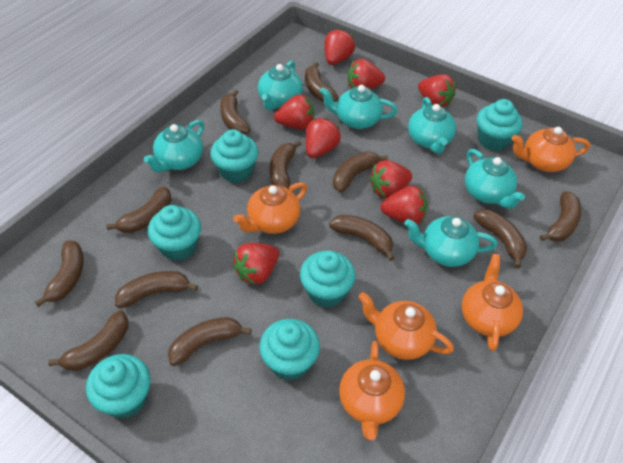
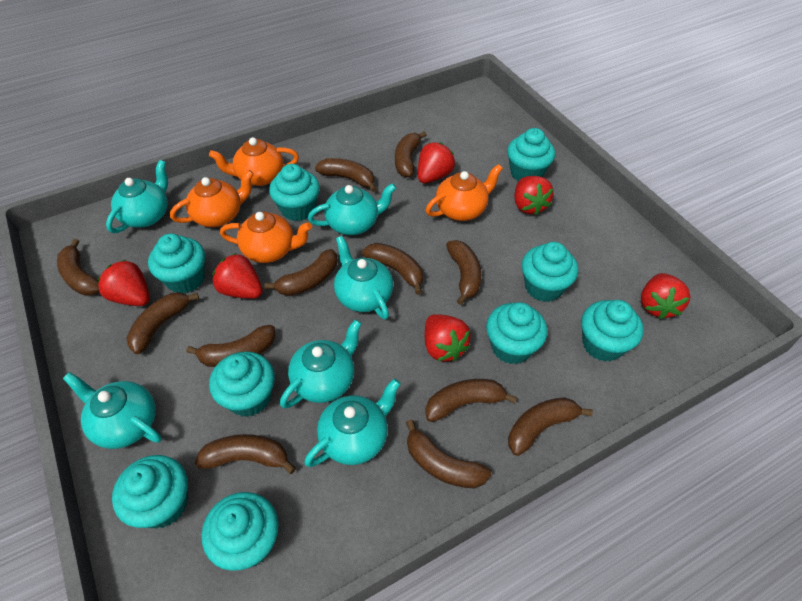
orange teapot: [233,182,307,234] [339,341,405,440] [358,292,454,360] [462,254,523,351] [511,127,590,172] = 5 -> [170,170,254,227] [209,137,299,186] [220,212,312,263] [426,164,503,221] = 4
red strawberry: [233,243,279,284] [274,94,314,130] [306,118,341,158] [324,29,355,65] [348,59,385,90] [369,160,412,198] [380,186,428,224] [418,74,456,107] = 8 -> [97,260,150,306] [212,253,263,299] [418,143,455,183] [425,314,471,361] [514,176,554,215] [641,273,690,319] = 6
turquoise cupcake: [86,354,151,419] [148,205,201,261] [210,129,258,183] [259,319,320,381] [300,250,356,308] [477,99,523,151] = 6 -> [112,455,188,529] [148,234,205,293] [202,492,279,571] [209,351,275,417] [269,164,320,221] [486,302,547,364] [507,128,555,181] [522,242,578,302] [581,300,644,362] = 9

